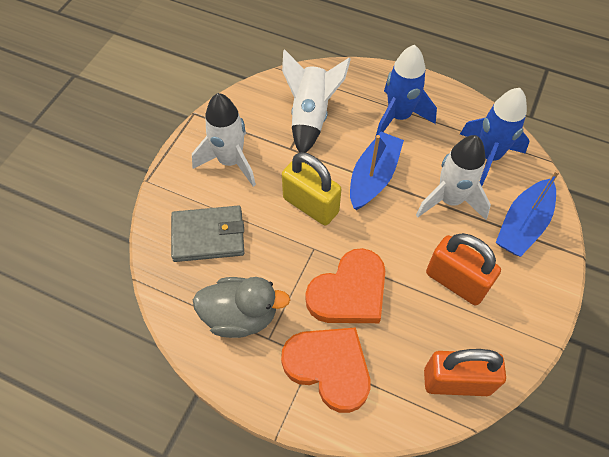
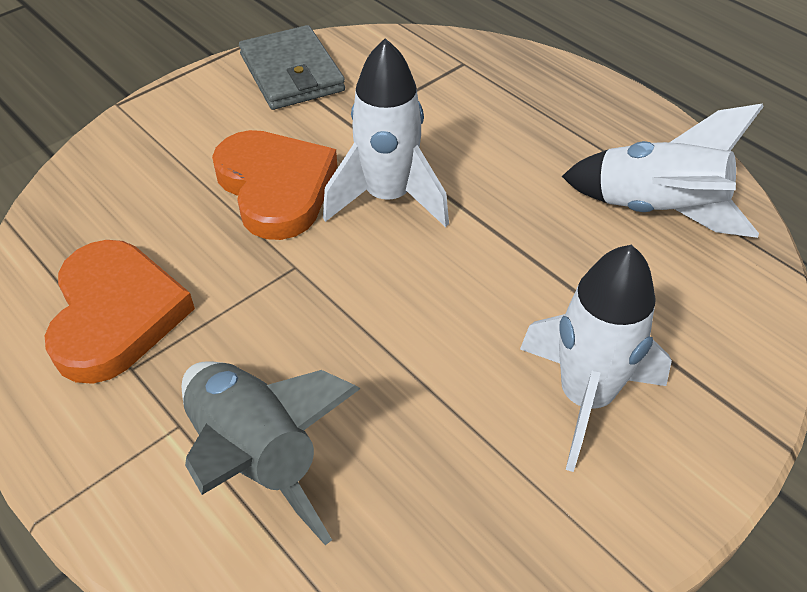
blue boat: [350,132,404,210] [496,170,560,257] = 2 -> none = 0
blue rocket: [375,45,437,138] [460,88,530,186] = 2 -> none = 0
grey duck: [193,277,290,338] = 1 -> none = 0
grey rocket: none = 0 -> [182,361,361,545] = 1
orange padlock: [424,349,506,396] [426,233,501,305] = 2 -> none = 0
yellow padlock: [282,152,341,226] = 1 -> none = 0

